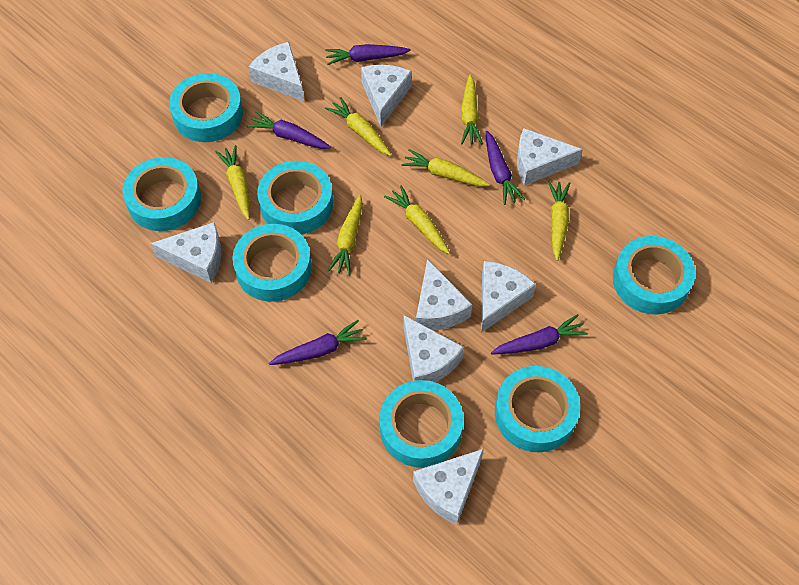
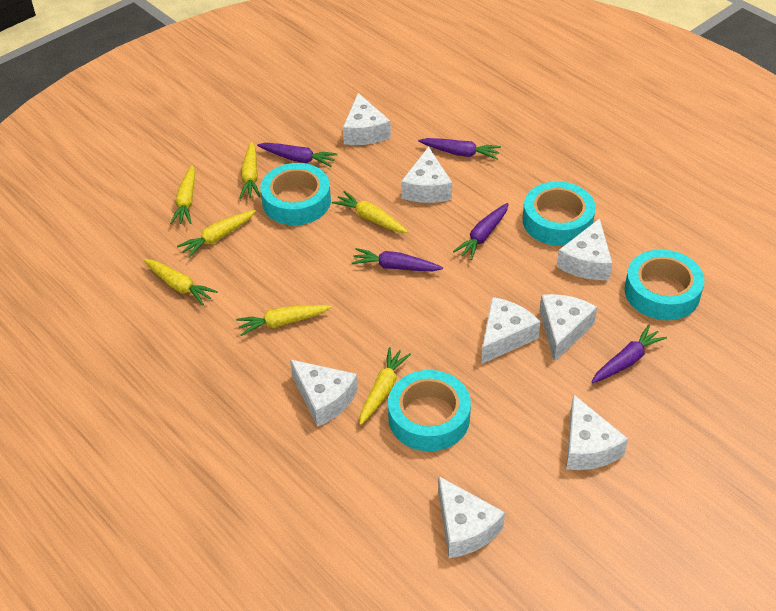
turquoise tape: [123,157,201,231] [169,73,243,142] [232,224,312,302] [257,161,333,234] [380,380,464,468] [495,366,580,452] [613,236,695,314] = 7 -> [260,163,331,225] [388,370,471,451] [523,181,596,246] [624,250,705,320] = 4

